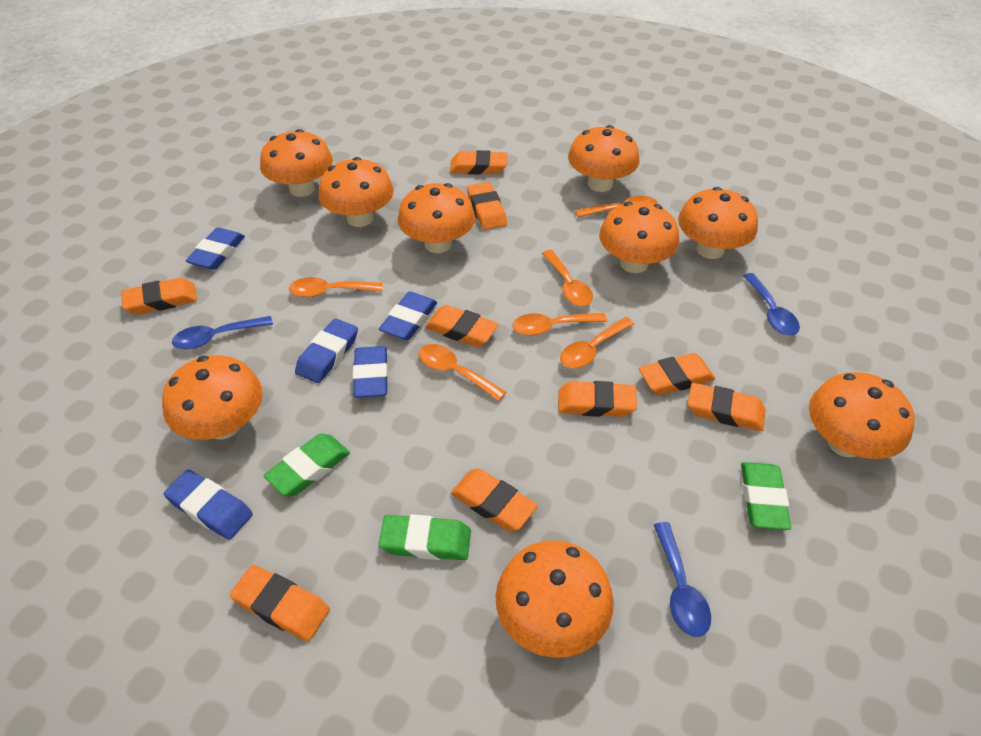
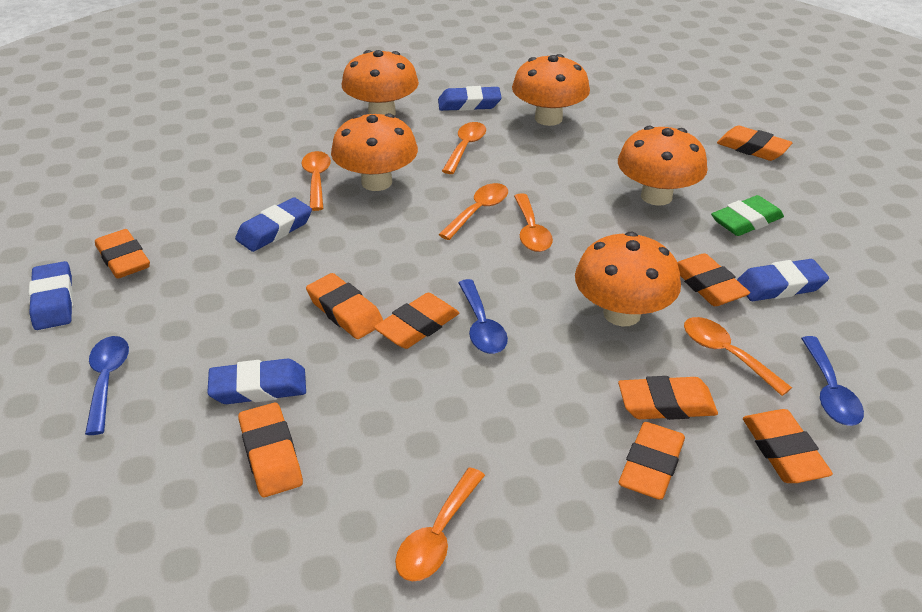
green eraser: [264,433,350,496] [379,514,471,560] [741,462,791,530] = 3 -> [711,195,784,236] = 1
orange mushroom: [162,355,263,440] [260,129,333,197] [318,157,394,227] [398,183,475,253] [496,540,614,658] [568,125,640,192] [599,202,679,273] [678,187,758,259] [809,372,914,459] = 9 -> [331,113,418,191] [342,50,419,116] [512,54,590,126] [575,231,681,326] [618,126,708,206] = 5

